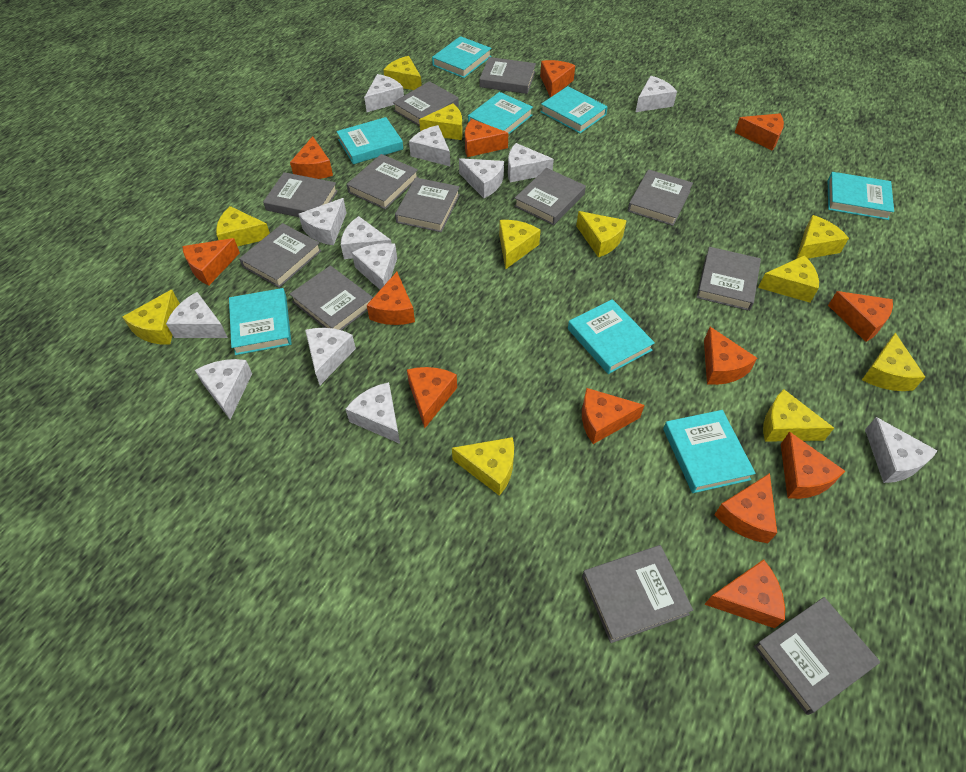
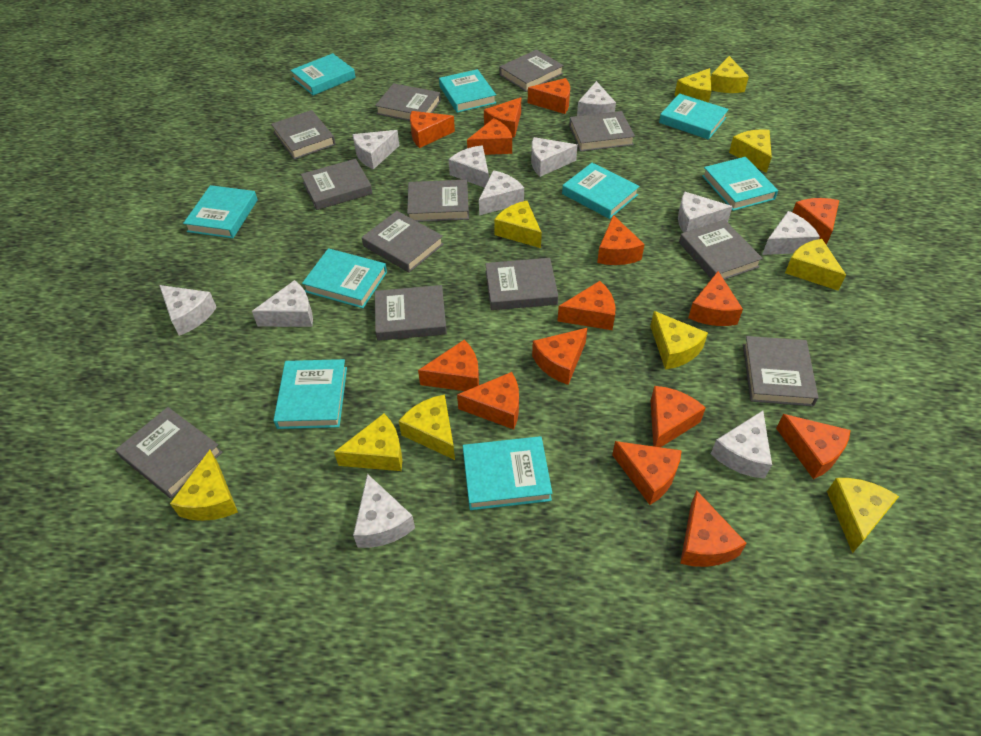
orange cheese: [182,238,240,286] [290,136,333,179] [367,272,415,325] [407,367,457,428] [465,119,508,157] [540,60,575,97] [582,388,645,444] [704,327,757,385] [704,559,785,628] [714,473,777,543] [734,113,784,150] [781,432,845,499] [828,291,893,342] = 13 -> [410,111,455,148] [418,340,479,391] [457,372,519,429] [467,118,512,155] [484,97,521,138] [528,78,570,114] [532,328,588,385] [557,281,616,330] [597,215,645,265] [612,441,682,505] [651,386,706,447] [680,490,747,567] [688,271,743,326] [776,414,851,479] [792,198,839,245] = 15
turquoise book: [229,288,292,355] [336,117,403,164] [432,36,491,78] [468,92,533,135] [541,86,608,133] [568,299,655,374] [663,410,756,493] [828,172,894,220] = 8 -> [183,185,258,238] [273,359,347,429] [290,53,356,95] [302,248,387,308] [439,69,496,113] [463,436,552,510] [562,163,640,219] [659,93,729,140] [702,157,778,211] = 9
white cheese: [166,292,228,338] [195,359,252,420] [298,198,346,245] [305,328,356,385] [341,216,392,259] [345,382,400,444] [352,243,397,290] [364,74,404,112] [409,125,450,166] [459,158,504,198] [508,143,554,182] [636,76,677,112] [865,417,937,483] = 13 -> [159,285,217,336] [252,280,313,327] [353,130,400,169] [353,474,415,548] [449,145,489,188] [479,170,524,215] [531,137,578,177] [577,81,616,116] [678,192,733,233] [711,411,772,479] [762,211,820,255] = 11
yellow cheese: [123,290,180,345] [216,206,270,247] [383,56,422,90] [419,104,463,140] [452,437,514,496] [499,220,541,269] [576,211,627,257] [758,256,819,303] [763,389,834,442] [796,215,849,259] [862,333,925,391] = 11 -> [170,450,238,521] [334,414,402,471] [399,394,455,460] [494,201,542,248] [650,311,708,369] [674,68,712,103] [711,56,749,93] [729,129,772,173] [785,239,846,291] [827,478,899,553] = 10

